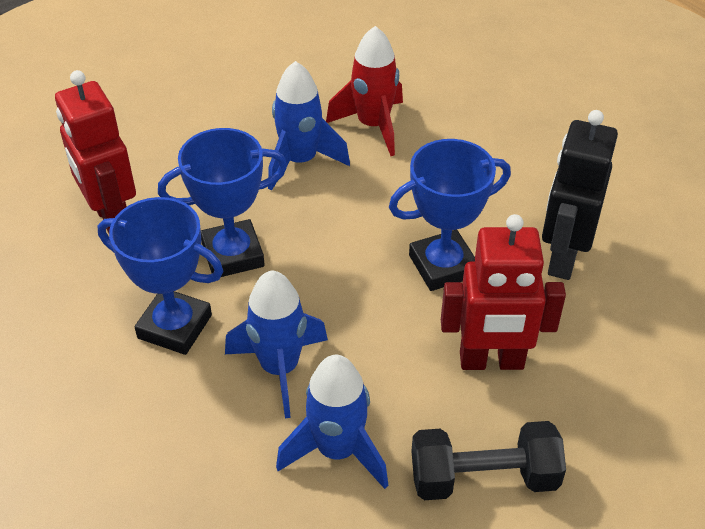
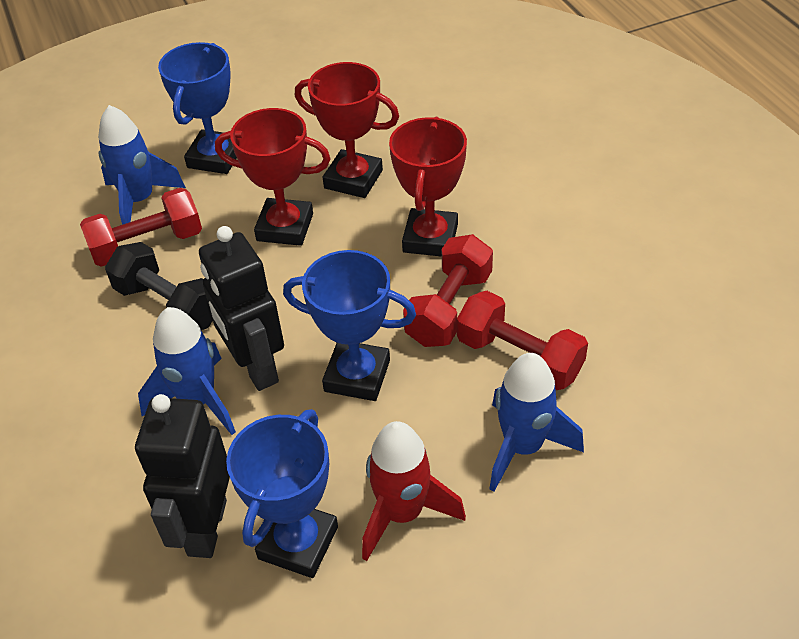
black robot: [542,110,618,280] = 1 -> [135,394,230,558] [199,226,284,391] = 2
red dumbbell: none = 0 -> [80,188,202,267] [403,234,493,347] [457,291,588,390] = 3
red robot: [55,70,136,233] [441,214,566,370] = 2 -> none = 0
red trophy: none = 0 -> [215,108,331,246] [295,62,399,198] [389,117,467,257] = 3

